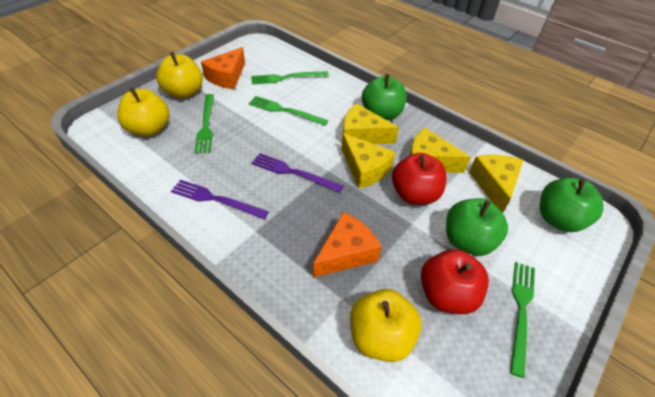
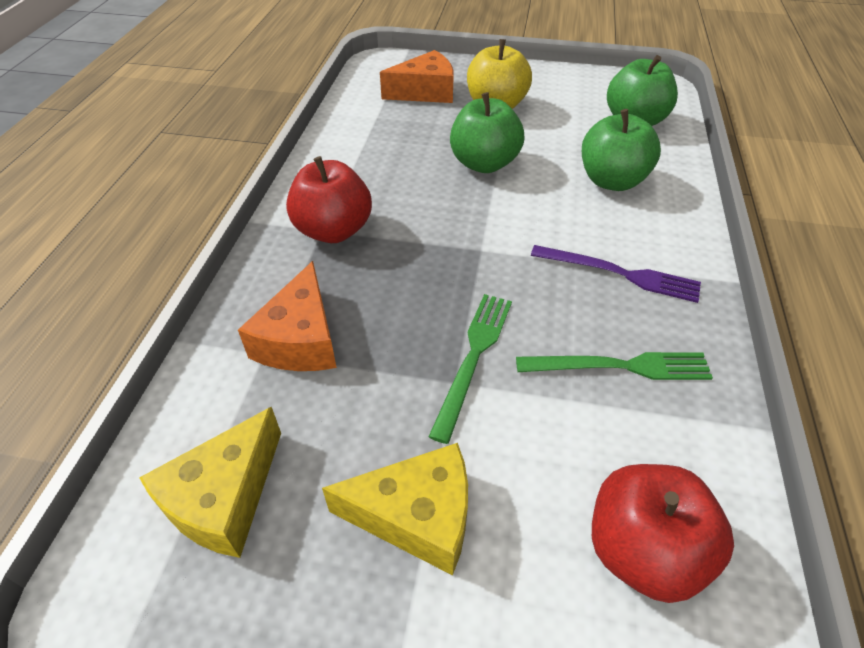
green fork: [194,94,214,153] [248,96,328,126] [251,71,329,85] [510,262,535,378] = 4 -> [428,294,512,444] [516,352,713,380] = 2
purple fork: [171,180,269,219] [251,153,343,193] = 2 -> [531,245,701,303] = 1
yellow apple: [117,87,169,136] [157,52,203,99] [350,289,421,362] = 3 -> [467,39,532,109] = 1
yellow cheese: [341,133,395,188] [343,103,399,144] [409,128,471,173] [469,155,523,213] = 4 -> [139,406,281,558] [322,443,468,576] = 2

